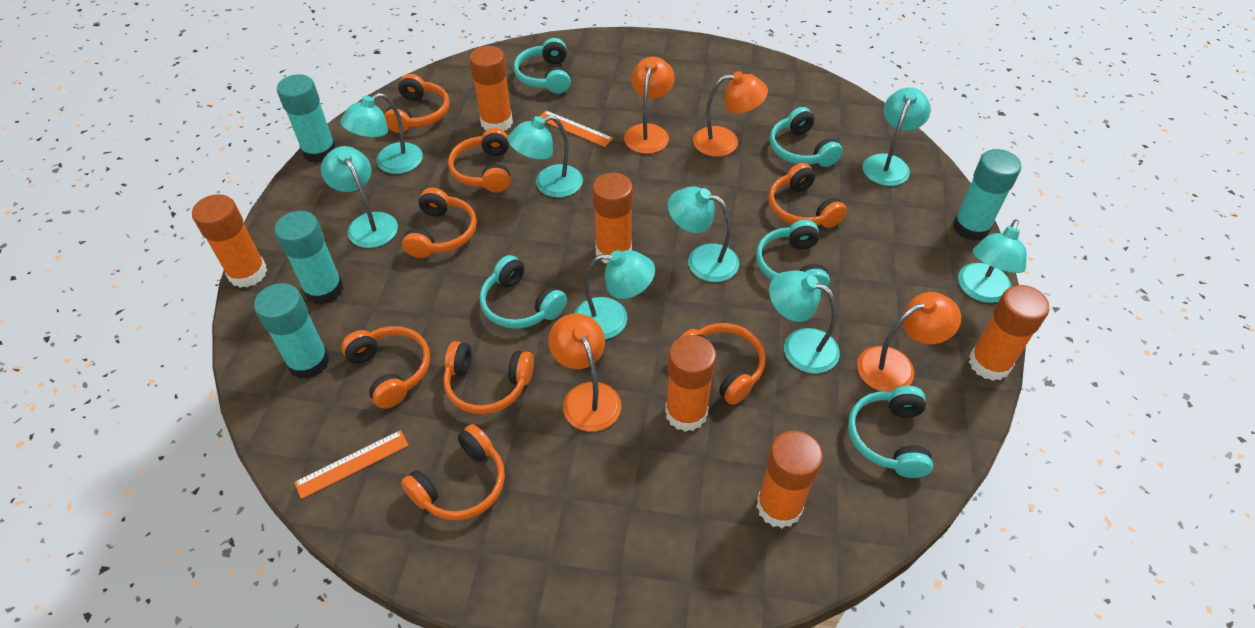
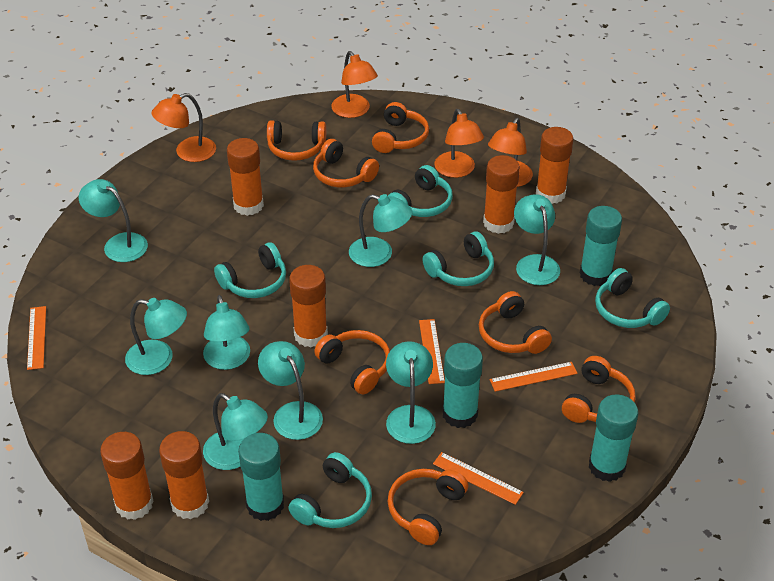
orange headphones: [341,326,430,409] [384,74,449,133] [401,424,505,521] [402,188,477,258] [443,341,534,414] [448,128,511,193] [681,323,766,405] [769,163,847,228] = 8 -> [267,120,326,161] [313,139,379,187] [314,330,390,394] [372,102,429,153] [388,469,468,545] [479,291,552,354] [562,356,636,423] = 7
orange ruler: [294,430,409,499] [539,110,613,147] = 2 -> [27,306,46,370] [419,319,445,384] [433,452,524,505] [490,362,578,392] = 4

